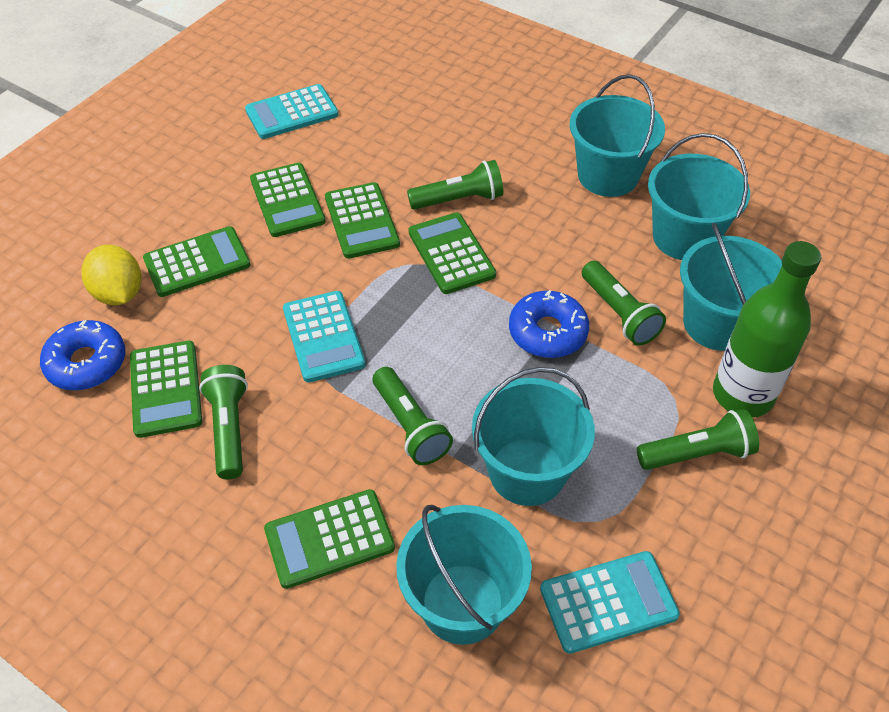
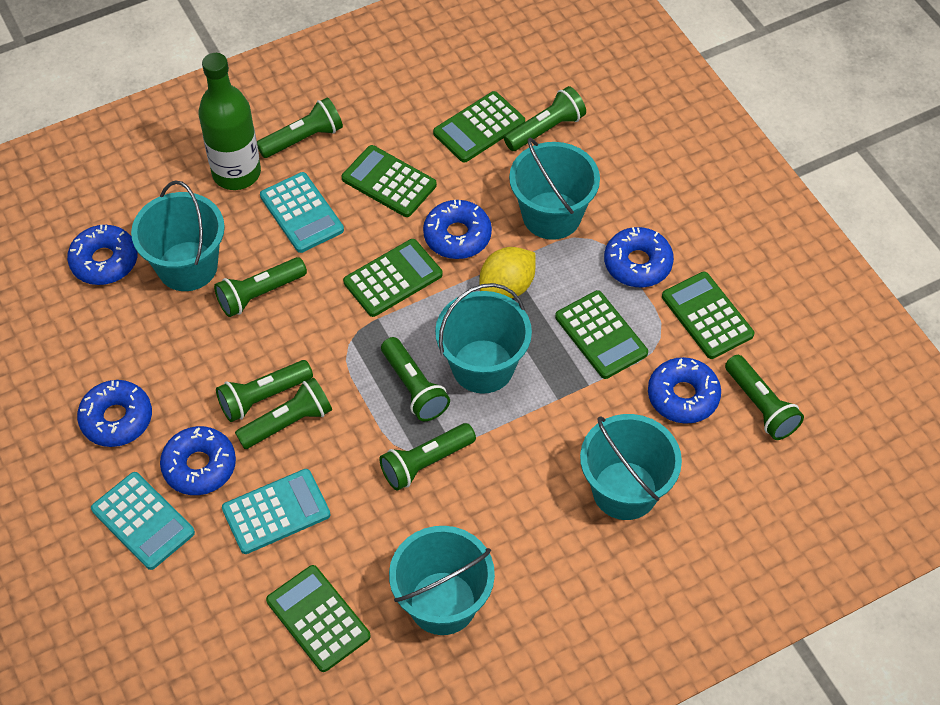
blue donut: [40,320,125,390] [509,290,589,358] = 2 -> [67,225,138,285] [77,380,152,447] [160,426,236,495] [423,200,492,259] [604,227,674,287] [648,357,721,424] = 6
green flashlight: [199,365,248,479] [373,367,453,465] [407,160,503,210] [582,261,666,346] [637,409,759,470] = 5 -> [214,257,307,317] [216,360,313,422] [235,378,332,449] [257,97,343,158] [379,423,476,491] [381,337,450,421] [504,86,586,151] [725,355,804,440] = 8

